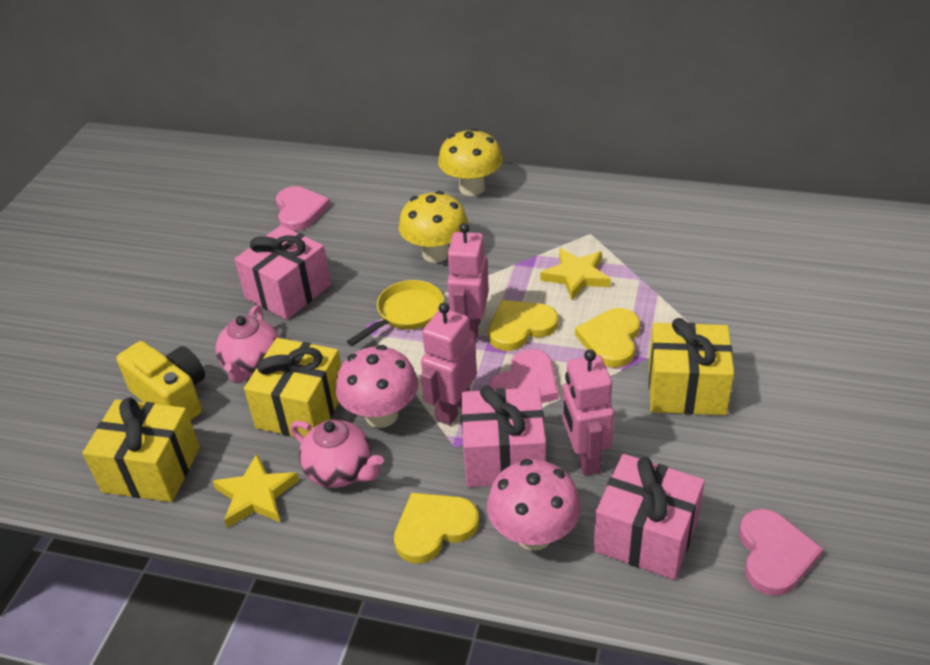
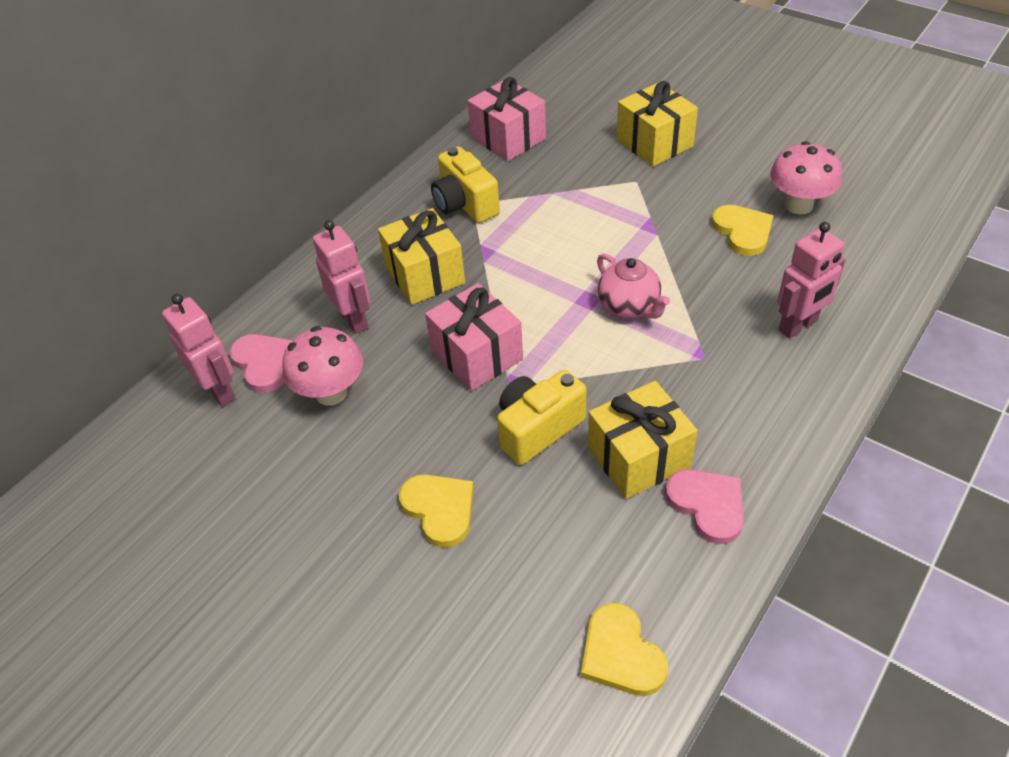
pink gift: [234,225,331,320] [461,386,546,487] [594,454,705,580] = 3 -> [425,283,523,391] [468,77,546,161] = 2
pink heart: [276,186,331,231] [490,349,558,403] [739,509,823,596] = 3 -> [229,334,292,393] [665,469,744,544] = 2
pink teapot: [215,305,280,383] [291,419,384,488] = 2 -> [597,253,670,319] = 1
yellow camera: [117,341,205,421] = 1 -> [431,146,500,223] [497,370,587,465] = 2
yellow mushroom: [399,191,468,263] [438,128,503,196] = 2 -> none = 0
yellow pan: [347,280,444,346] = 1 -> none = 0
yellow star: [213,454,299,528] [540,248,611,300] = 2 -> none = 0

